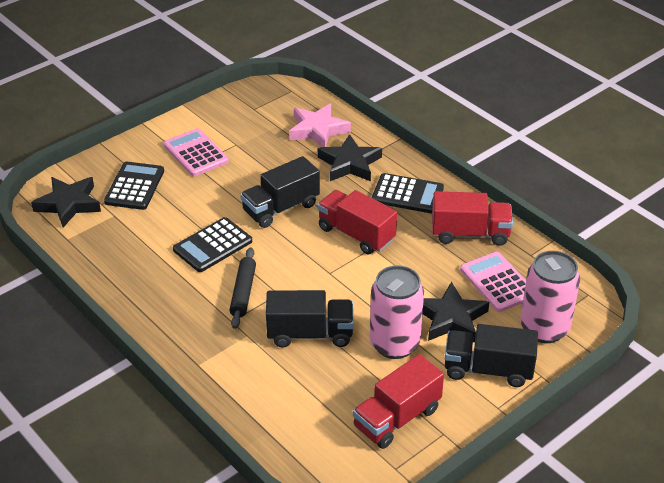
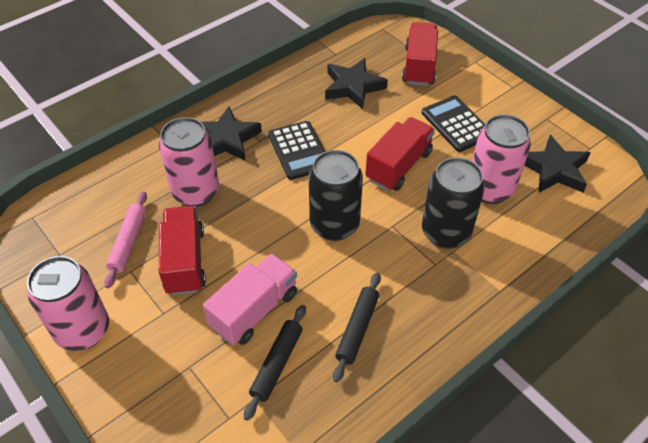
black calculator: [104,162,164,210] [173,217,252,272] [372,173,444,214] = 3 -> [268,121,325,180] [422,96,485,152] = 2
black can: none = 0 -> [309,150,363,241] [422,157,485,249] = 2
black rolling pin: [229,247,256,329] = 1 -> [244,305,306,421] [333,272,381,382] = 2
black truck: [240,156,320,228] [266,290,354,348] [445,324,538,387] = 3 -> none = 0
pink calculator: [163,128,229,176] [460,252,526,312] = 2 -> none = 0
pink can: [370,265,424,359] [520,251,580,343] = 2 -> [27,256,109,351] [159,117,219,207] [472,114,531,204] = 3
pink rolling pin: none = 0 -> [104,191,147,288] = 1
pink star: [289,103,351,147] = 1 -> none = 0
pink truck: none = 0 -> [203,254,297,345] = 1

